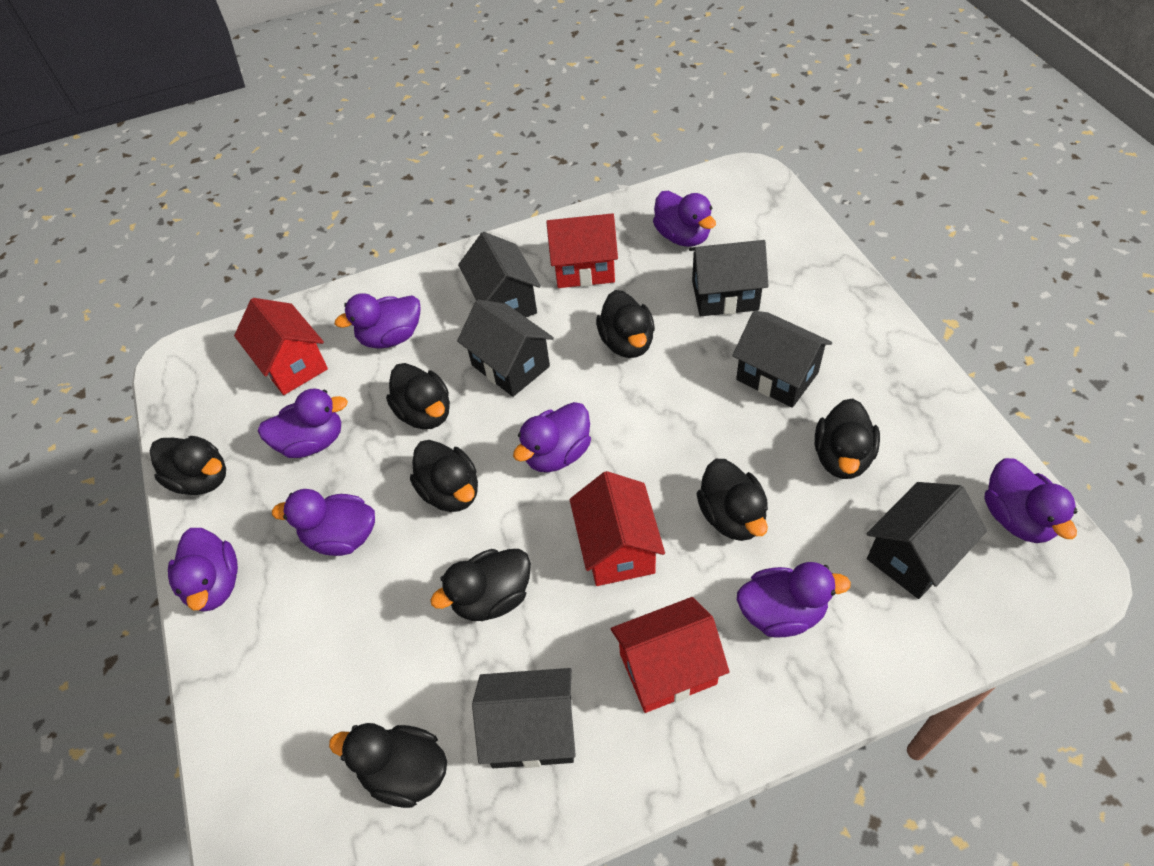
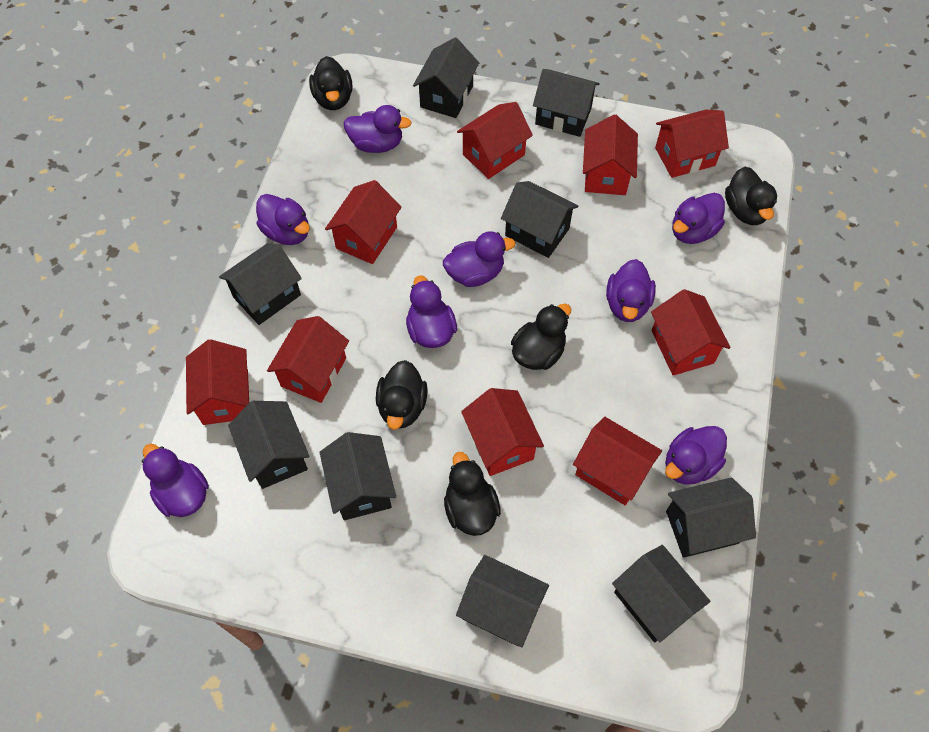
black duck: [150,436,226,495] [329,723,447,808] [386,363,450,429] [410,440,478,512] [431,549,531,621] [596,290,655,358] [697,459,768,541] [815,398,880,479] = 8 -> [309,56,353,110] [376,360,428,430] [444,452,501,536] [511,304,571,370] [725,167,777,225] = 5
black house: [457,300,554,397] [458,232,541,317] [472,668,576,768] [689,240,769,316] [732,311,832,408] [867,482,987,599] = 6 -> [219,243,302,325] [228,401,309,489] [319,432,396,520] [413,38,479,118] [456,555,549,647] [501,181,578,258] [533,69,600,137] [612,545,711,643] [666,477,756,558] = 9
red house: [234,298,328,395] [546,213,618,288] [570,471,665,586] [611,597,729,713] = 4 -> [186,339,249,425] [267,316,349,403] [325,180,402,264] [457,102,533,179] [461,388,544,476] [573,417,662,505] [583,114,638,195] [651,289,731,376] [655,110,729,178] = 9

